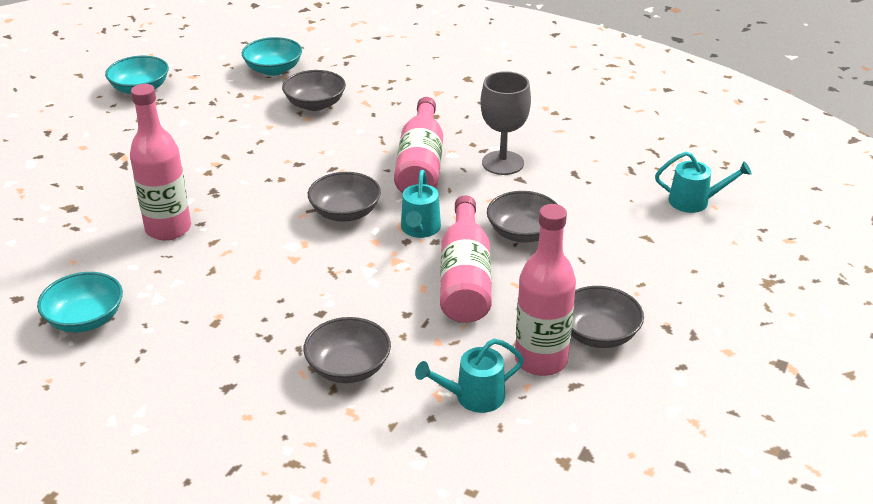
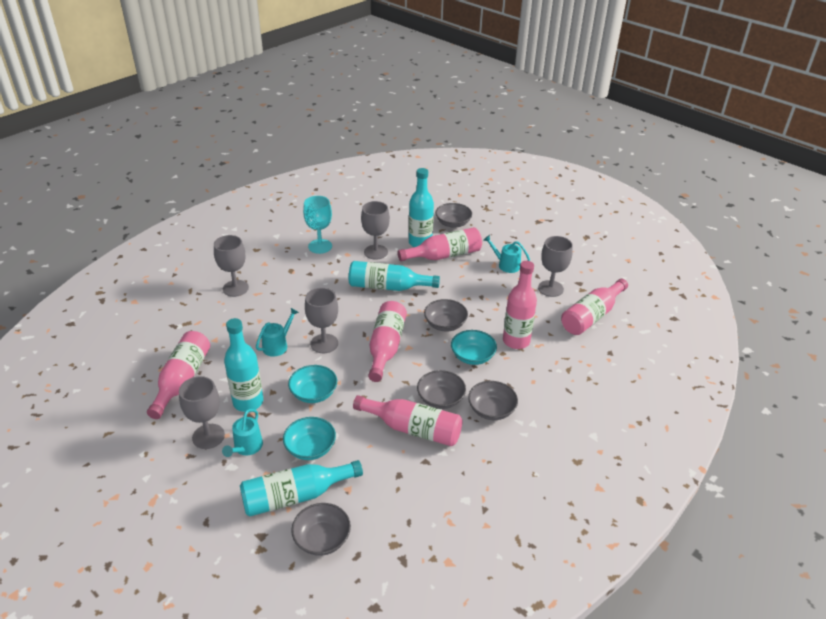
grey goblet: [480,71,531,175] = 1 -> [179,376,225,449] [214,235,249,297] [305,288,338,353] [361,201,390,260] [538,236,573,297] = 5
pink bottle: [130,84,191,240] [394,97,443,193] [440,195,492,323] [515,204,576,376] = 4 -> [147,331,210,419] [353,395,462,447] [368,301,407,382] [397,227,482,261] [503,261,537,349] [561,279,628,335] = 6
turquoise bottle: none = 0 -> [224,318,263,412] [240,460,363,516] [349,261,440,291] [409,168,434,247] = 4
turquoise goblet: none = 0 -> [303,196,332,254] = 1

